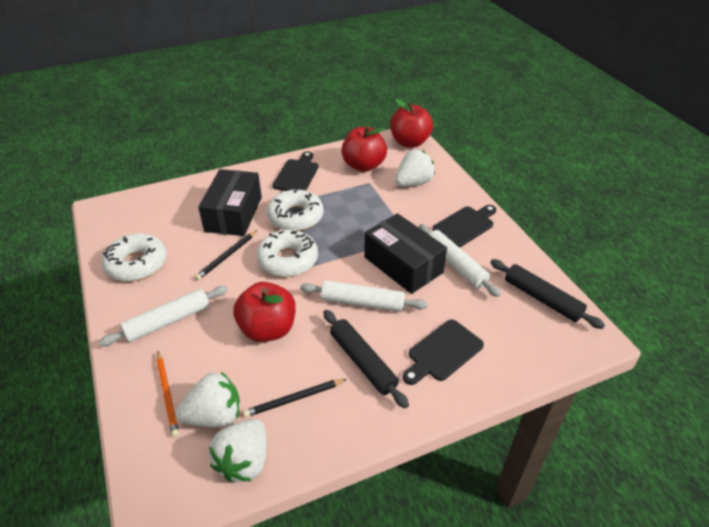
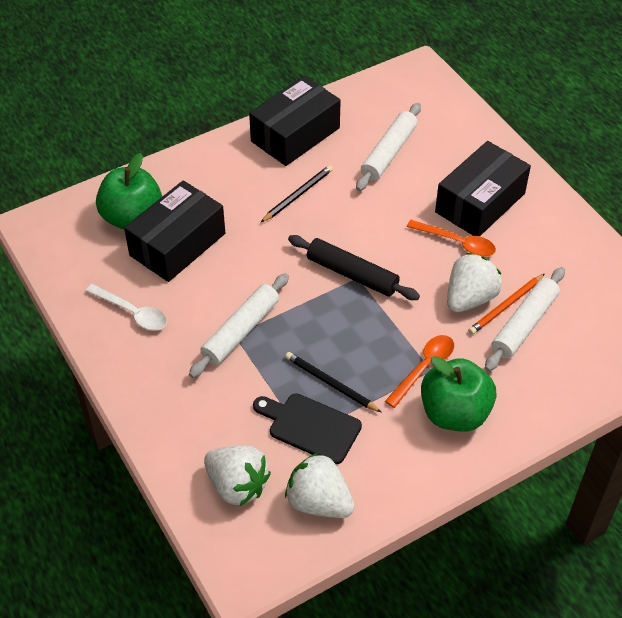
black box: [198,169,262,236] [364,213,447,294] = 2 -> [124,180,225,282] [249,76,341,166] [435,141,531,236] = 3
black cutting board: [273,151,318,191] [402,319,484,385] [432,205,496,247] = 3 -> [253,393,362,464] = 1
black rolling pin: [323,310,409,408] [490,259,605,329] = 2 -> [288,235,420,300] = 1
green apple: none = 0 -> [96,153,162,229] [421,356,497,432] = 2
orange spoon: none = 0 -> [385,335,454,408] [407,220,496,257] = 2
red apple: [233,282,296,342] [341,126,387,172] [390,99,433,148] = 3 -> none = 0
white donut: [102,233,167,281] [256,230,318,277] [267,189,324,231] = 3 -> none = 0
white spoon: none = 0 -> [85,284,167,330] = 1

